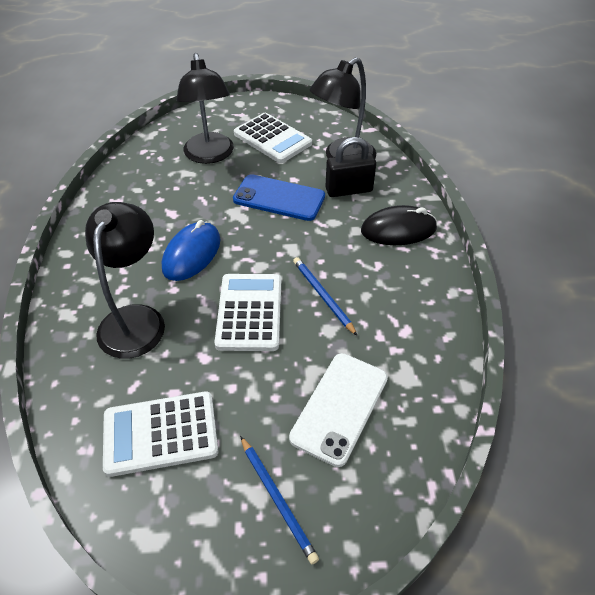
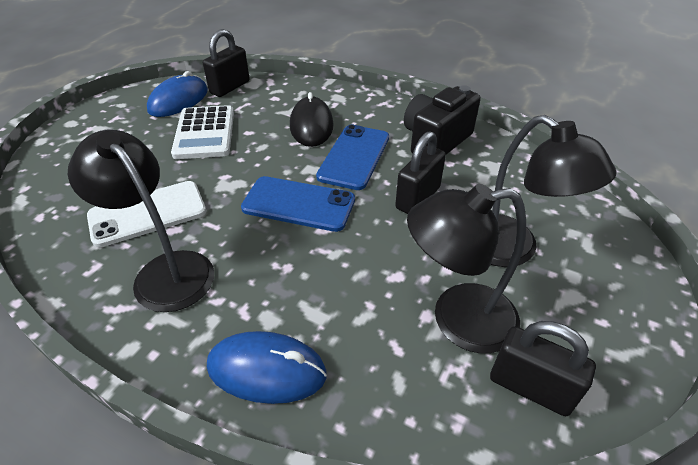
black camera: none = 0 -> [404,85,481,155] = 1
black padlock: [325,137,376,197] = 1 -> [203,29,250,97] [395,131,446,214] [490,321,596,416] = 3
blue mouse: [162,220,220,281] = 1 -> [147,71,208,117] [207,331,327,404] = 2
blue pencil: [240,436,319,564] [293,257,357,336] = 2 -> none = 0
blue phone: [233,174,325,221] = 1 -> [241,176,355,232] [316,124,389,190] = 2
white calculator: [103,391,218,477] [214,274,281,351] [234,113,312,163] = 3 -> [171,105,234,159] = 1

